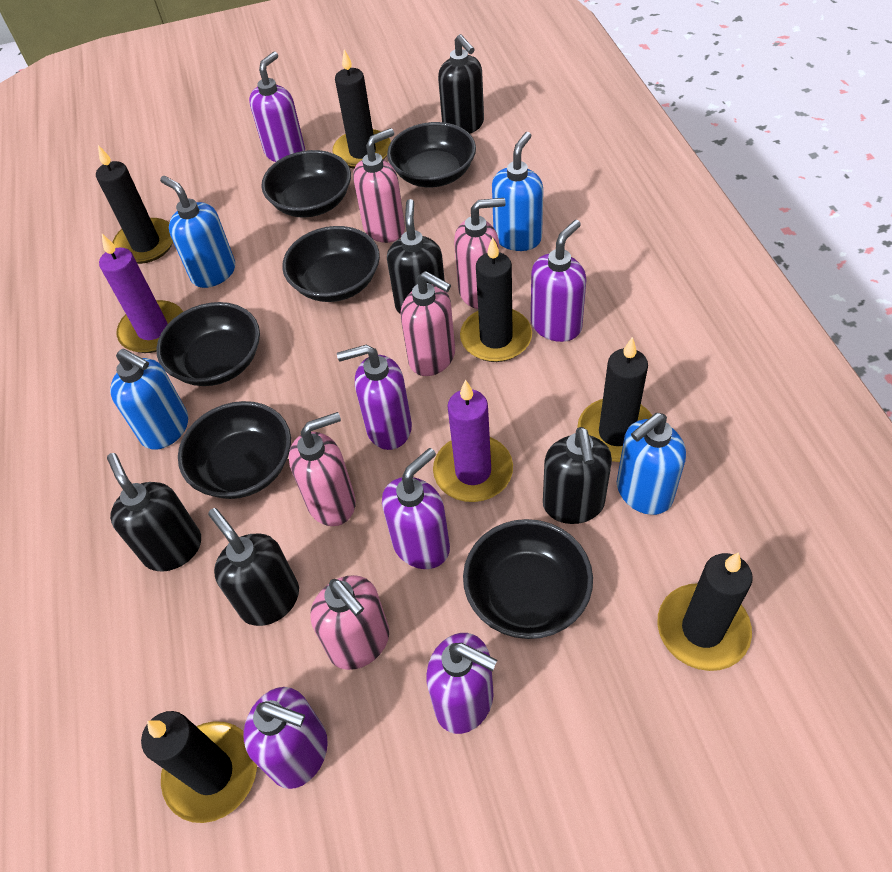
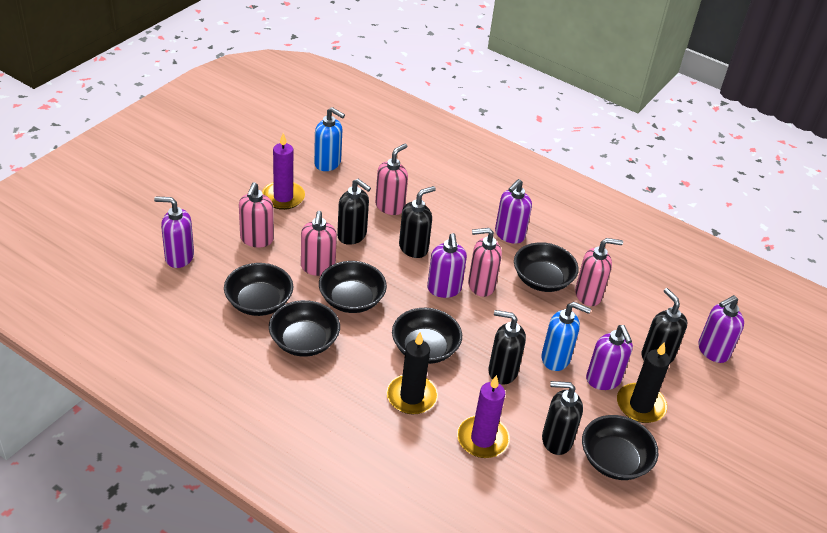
black candle: [96,145,173,264] [141,711,257,823] [332,49,391,169] [460,237,532,362] [577,337,653,462] [657,552,753,671] = 6 -> [387,332,438,414] [617,342,670,423] = 2
blue soap dispenser: [110,349,188,450] [160,176,235,288] [492,132,543,251] [617,413,686,515] = 4 -> [314,107,345,171] [541,302,591,371] = 2
purple soap dispenser: [244,687,328,789] [249,52,305,162] [337,345,412,450] [382,448,450,569] [426,633,497,734] [531,220,586,342] = 6 -> [154,196,194,268] [427,233,467,298] [495,179,532,244] [586,325,633,390] [698,295,744,363] = 5

